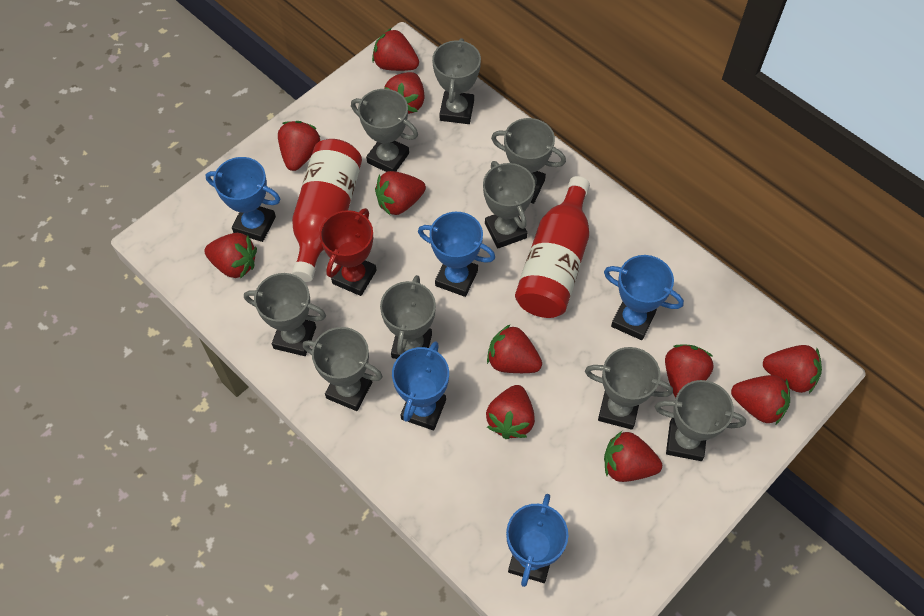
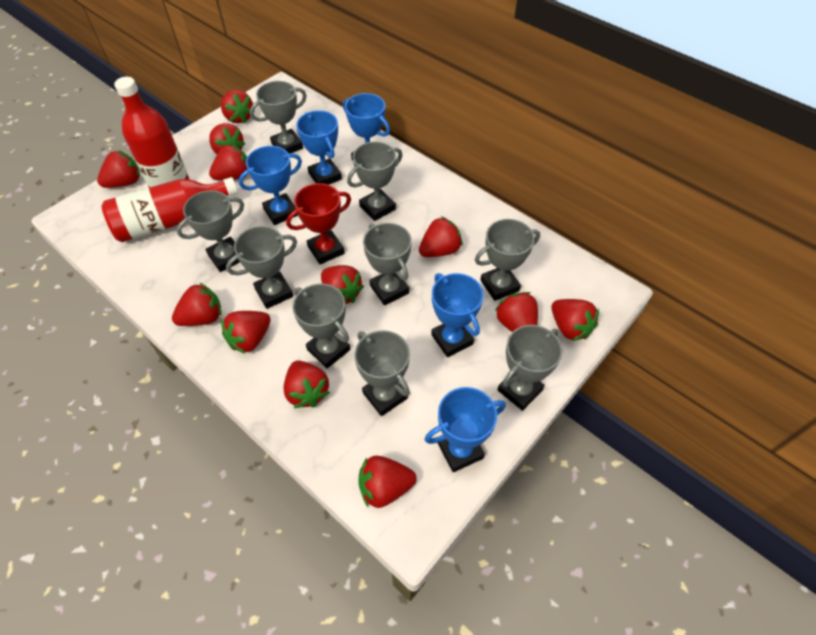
red strawberry: [204,233,257,279] [278,121,320,171] [372,28,419,71] [375,171,426,216] [384,72,425,114] [486,385,535,439] [487,324,542,373] [604,431,662,482] [665,344,713,398] [731,375,790,424] [763,345,822,393] = 11 -> [97,150,140,188] [172,282,221,326] [209,123,245,154] [209,144,247,180] [221,90,255,123] [221,311,271,354] [284,361,330,408] [321,265,364,304] [358,456,417,508] [419,216,463,257] [495,292,538,332] [551,299,599,341] = 12

